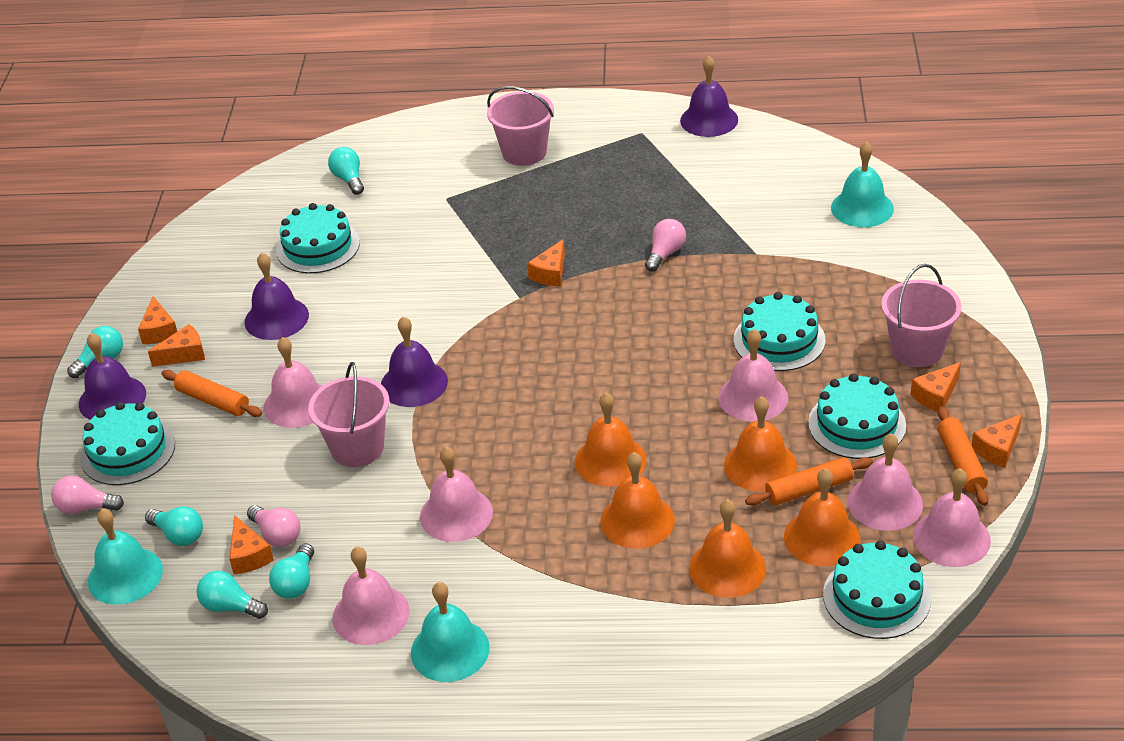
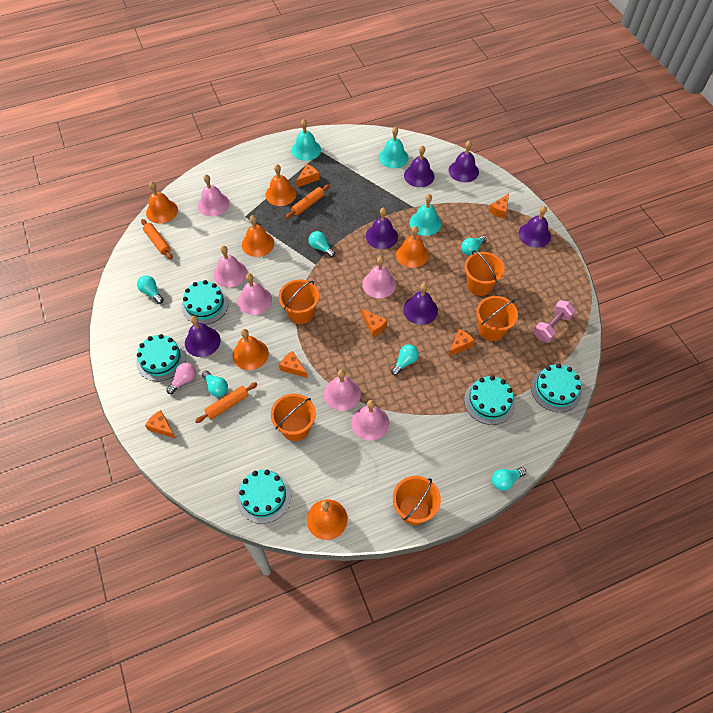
orange bell: [575,392,646,487] [600,452,675,549] [689,499,766,598] [724,396,797,492] [784,468,860,566] = 5 -> [146,182,178,224] [233,329,269,370] [242,215,274,257] [266,164,297,206] [307,499,348,540] [396,226,429,268] = 6
orange bucket: none = 0 -> [271,393,316,441] [279,279,319,324] [393,476,441,525] [464,250,504,296] [476,296,518,341] = 5
pink bucket: [308,362,389,467] [487,86,554,166] [881,264,962,367] = 3 -> none = 0
pink dumbbell: none = 0 -> [534,300,576,343] = 1
pink light bulb: [51,475,124,514] [247,505,300,547] [645,219,686,272] = 3 -> [166,363,196,394] = 1
purple bell: [79,333,146,420] [244,253,309,340] [381,316,448,407] [680,55,738,137] = 4 -> [185,316,221,357] [366,207,398,249] [403,283,438,325] [404,145,435,187] [449,140,479,182] [518,206,551,248] = 6
turquoise light bulb: [67,326,123,378] [145,506,203,546] [197,571,268,619] [269,543,314,599] [328,147,364,195] = 5 -> [137,275,164,304] [202,371,228,397] [309,231,335,257] [391,344,419,375] [461,236,486,256] [492,467,526,491] = 6

